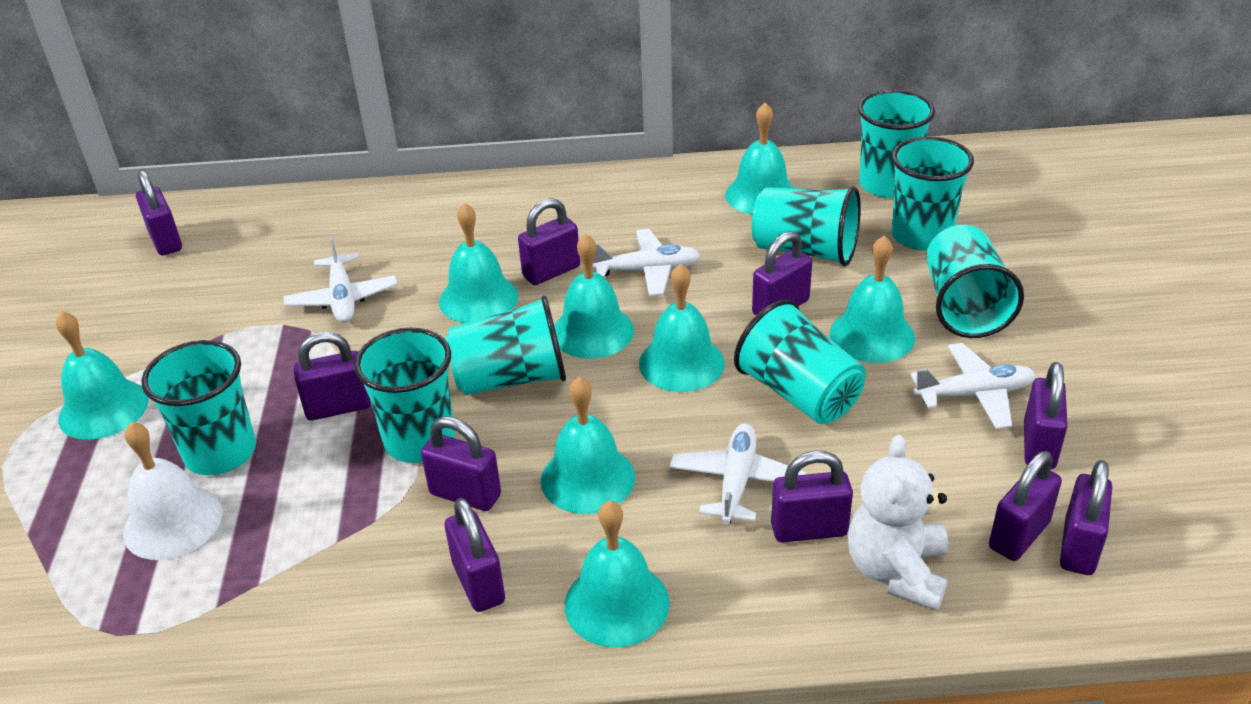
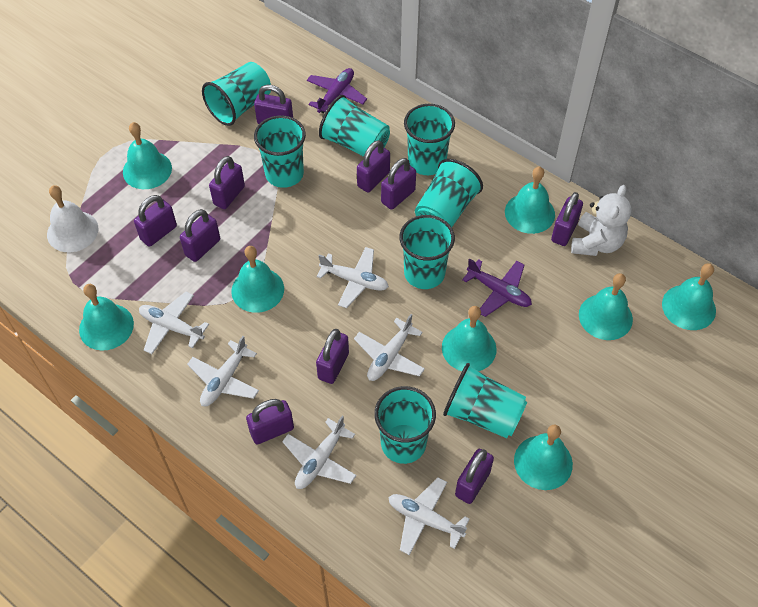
purple plane: none = 0 -> [307,68,367,113] [462,258,532,317] = 2
white plane: [284,236,398,323] [593,229,700,296] [669,423,806,524] [910,343,1036,429] = 4 -> [139,292,209,354] [187,336,259,406] [282,416,357,489] [317,247,389,308] [354,314,425,381] [388,477,469,555] = 6

